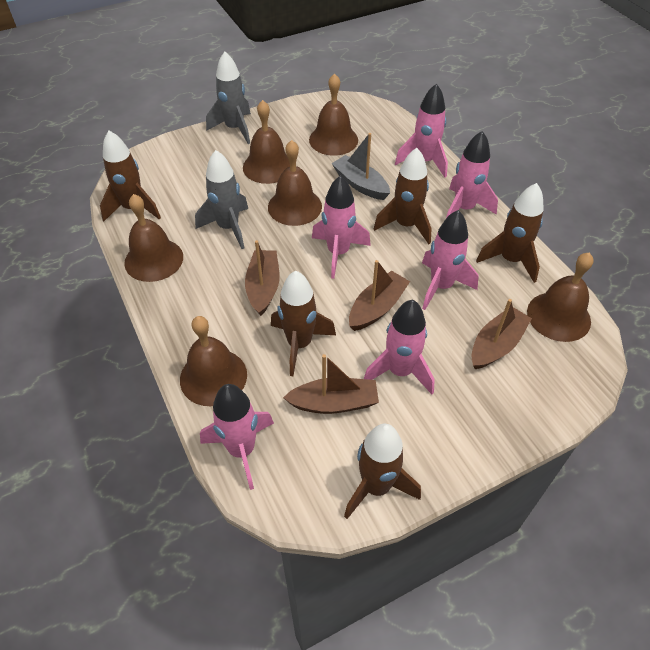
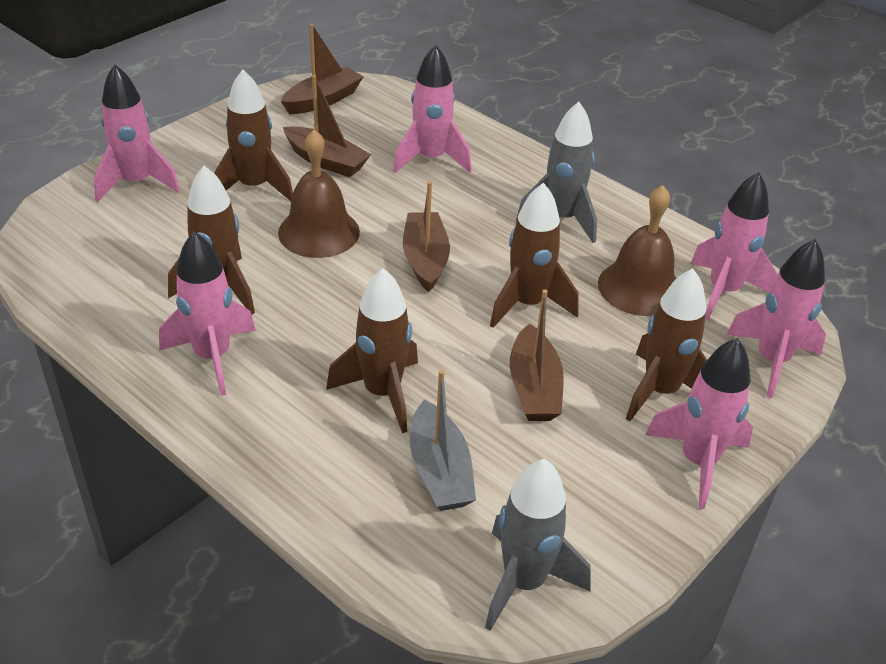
brown bell: [124,194,183,282] [180,316,247,406] [243,100,290,184] [268,140,322,226] [309,73,358,156] [527,253,594,342] = 6 -> [278,130,360,258] [598,185,676,316] = 2

